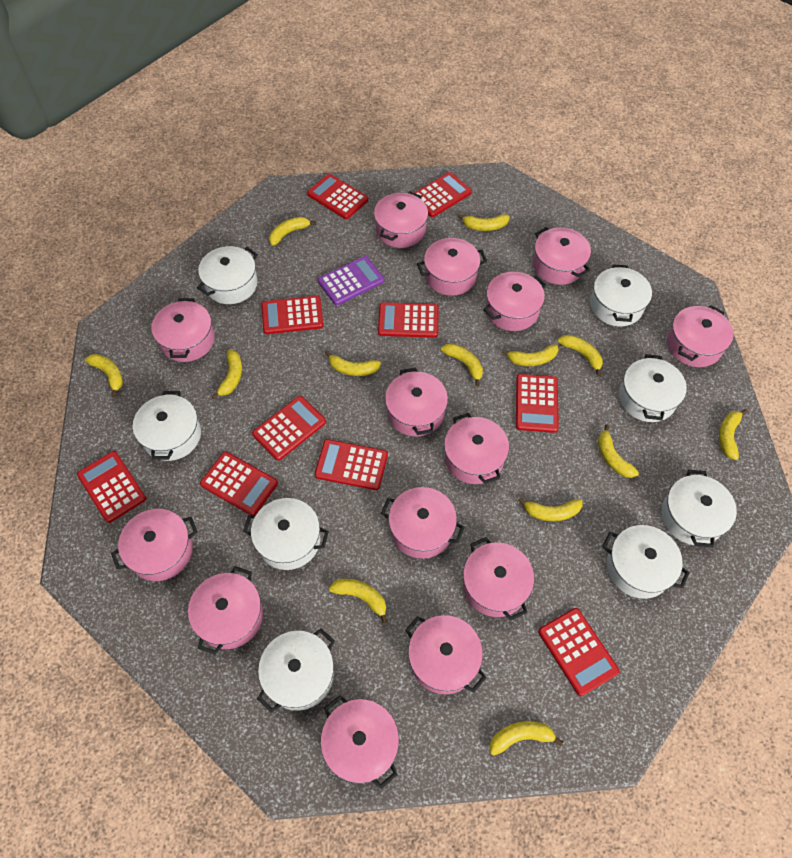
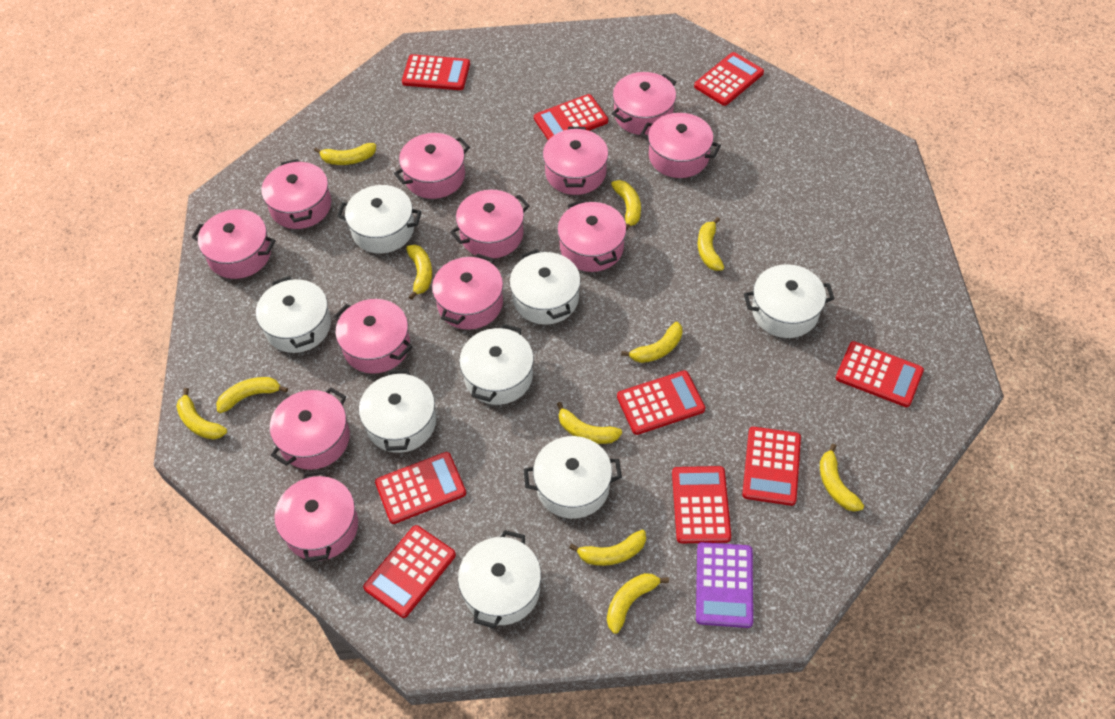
pink pot: [111,509,198,581] [151,298,215,362] [188,566,263,655] [320,695,399,789] [374,191,428,248] [381,487,465,559] [385,367,448,437] [405,615,487,694] [417,238,487,296] [444,413,509,484] [463,537,534,621] [483,272,546,331] [533,227,591,285] [667,305,734,367] = 14 -> [191,209,276,279] [261,159,331,229] [270,387,350,470] [274,470,358,562] [334,299,412,374] [394,133,470,199] [432,253,503,330] [450,190,530,258] [543,127,608,195] [557,199,626,272] [612,72,676,135] [640,113,721,178] = 12
red calculator: [77,451,146,523] [200,452,278,515] [252,396,326,461] [261,296,323,334] [307,174,368,219] [315,439,388,490] [378,302,439,338] [414,172,472,217] [516,374,559,433] [538,608,620,696] = 10 -> [363,525,456,618] [375,452,466,524] [402,54,470,90] [534,94,608,140] [617,370,705,435] [672,466,731,543] [694,52,764,106] [742,427,801,506] [836,341,924,407] = 9
yellow banana: [85,354,123,397] [211,350,242,399] [269,217,316,246] [325,351,381,376] [329,579,388,624] [441,343,483,387] [458,214,509,231] [490,721,563,756] [501,344,559,366] [518,497,582,521] [558,334,603,376] [598,425,639,478] [719,409,748,460] = 13 -> [176,388,227,440] [216,377,288,413] [314,143,376,165] [406,245,432,300] [557,402,622,444] [569,530,646,566] [607,573,669,634] [611,180,641,231] [621,322,682,363] [698,217,724,271] [820,443,864,512] = 11

